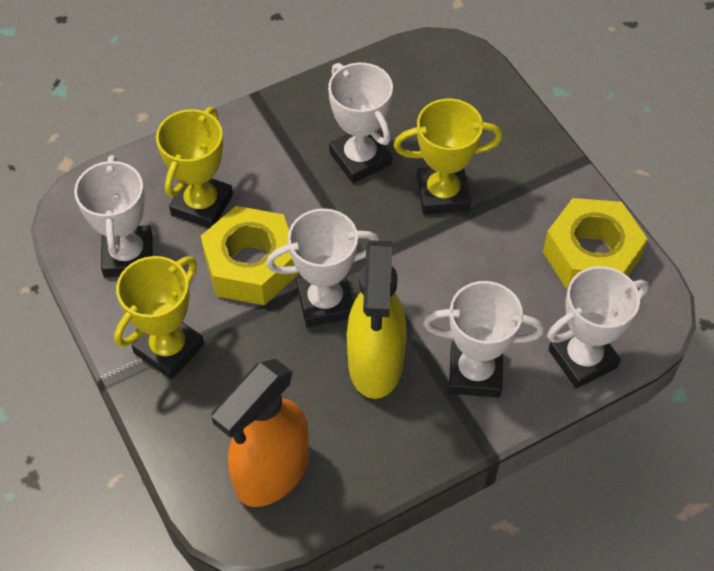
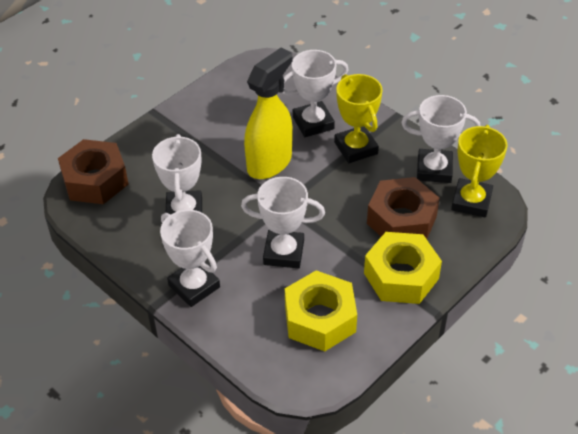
brown nut: none = 0 -> [58,139,129,204] [367,177,440,239] = 2
orange spray bottle: [211,359,309,507] = 1 -> none = 0
yellow trophy: [114,256,204,379] [156,107,233,228] [394,99,503,215] = 3 -> [334,74,383,163] [451,125,507,218] = 2

